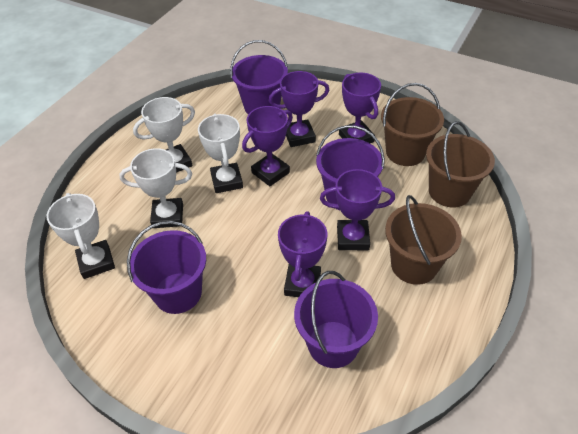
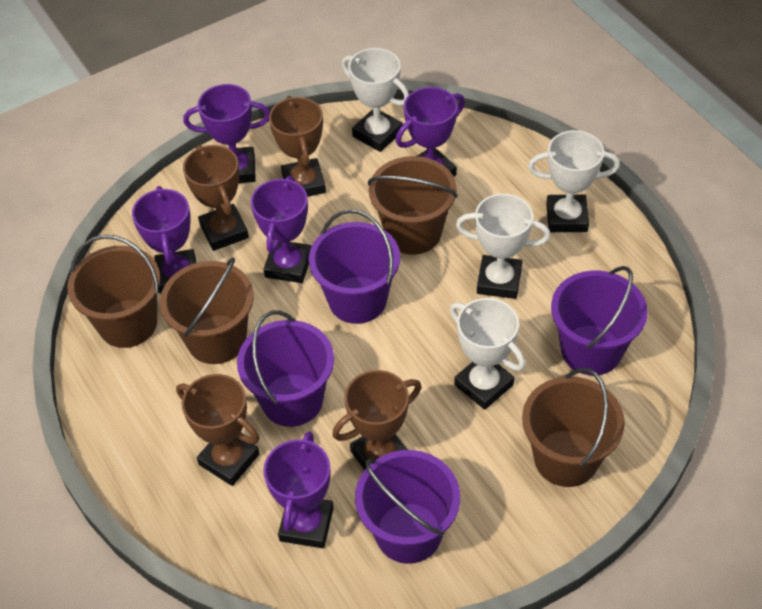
brown bucket: [381,83,444,166] [385,195,462,285] [426,121,495,207] = 3 -> [67,235,161,348] [160,257,254,364] [368,156,458,255] [522,368,625,487] = 4
brown trophy: none = 0 -> [176,374,259,486] [183,145,249,251] [269,96,326,197] [332,370,422,470] = 4

